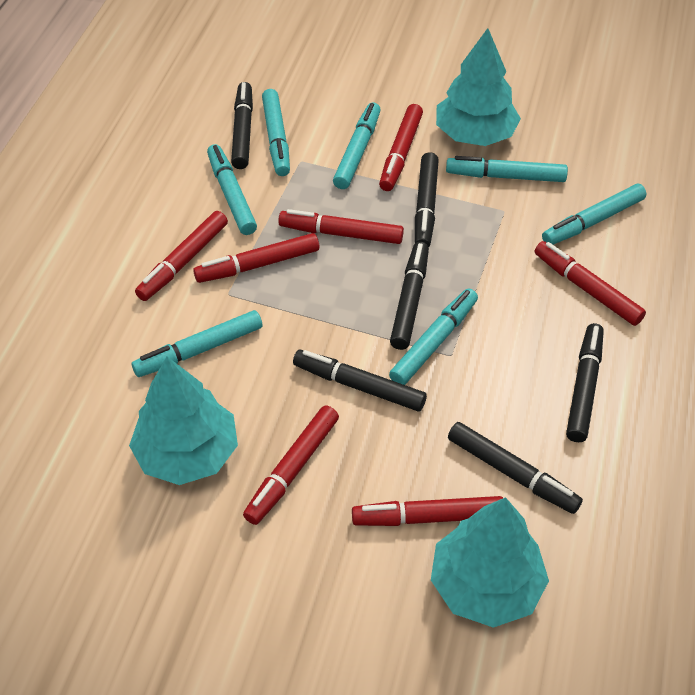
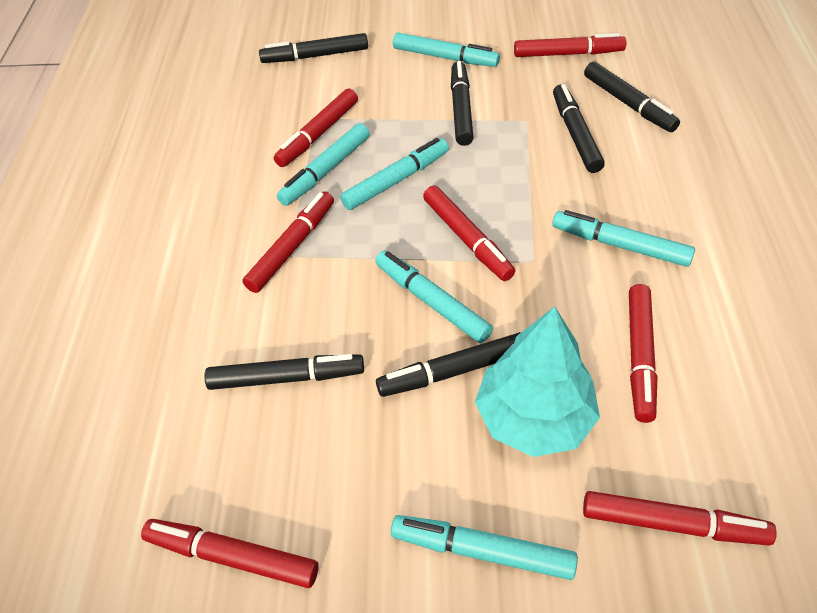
turquoise marker: [132,310,262,377] [207,144,257,235] [262,89,290,176] [333,103,381,189] [389,289,478,385] [446,156,568,182] [542,184,646,245] = 7 -> [277,123,370,206] [340,138,449,210] [375,251,493,343] [391,515,578,580] [393,33,500,67] [552,210,695,267] = 6
turquoise tree: [129,357,238,485] [431,497,549,628] [436,28,521,146] = 3 -> [475,306,600,457] = 1

